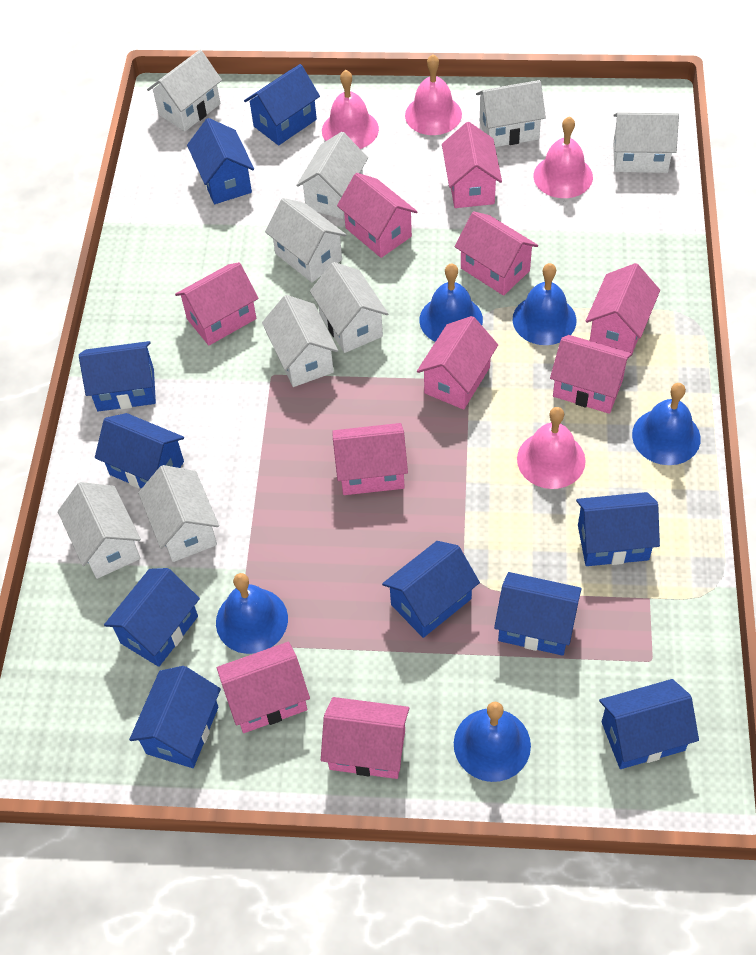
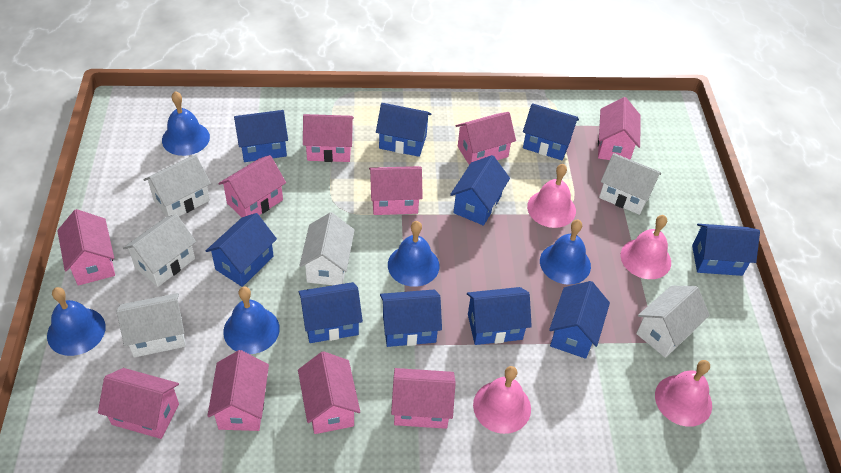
white house: [58,482,141,579] [138,465,219,562] [147,50,222,131] [262,295,338,387] [265,198,346,282] [296,132,368,219] [310,262,388,353] [476,80,546,147] [613,112,679,173] = 9 -> [117,293,186,358] [123,214,196,287] [143,155,211,217] [299,212,355,285] [599,153,661,215] [636,286,710,358] = 6

